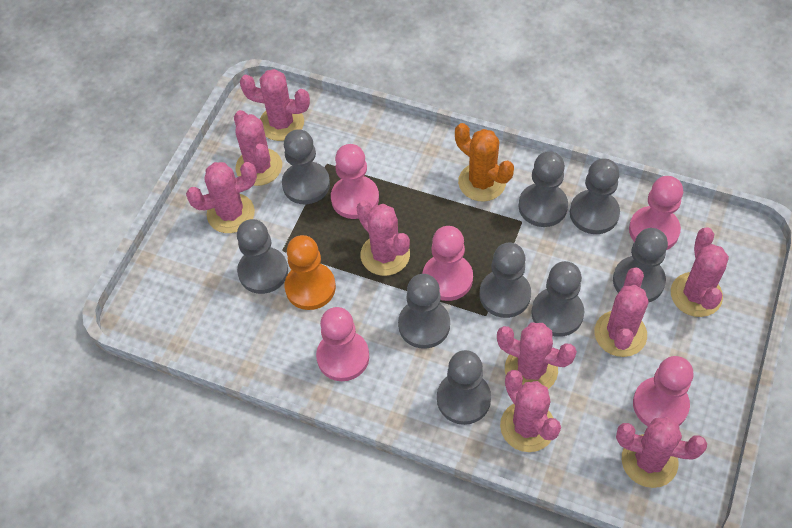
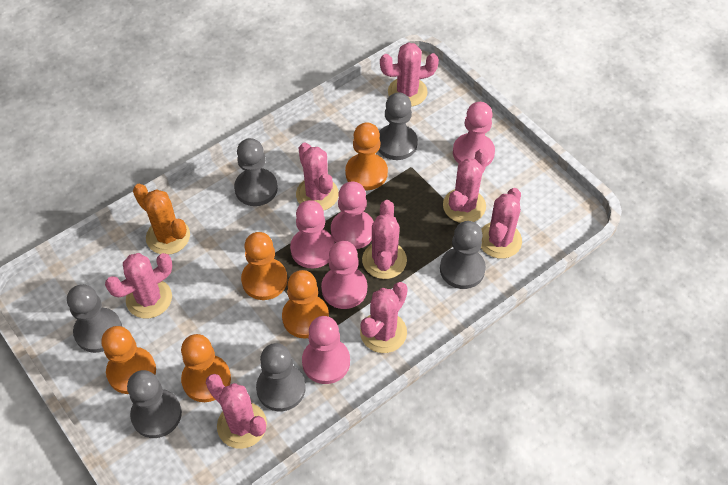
grey pawn: [237,219,288,294] [282,129,330,204] [398,274,450,349] [437,350,491,425] [480,243,531,318] [518,151,568,227] [531,261,584,337] [570,159,620,234] [613,228,668,303] = 9 -> [67,284,122,353] [127,370,182,438] [234,138,278,206] [256,343,306,411] [378,92,418,160] [440,221,486,289] = 6
orange pawn: [285,235,336,310] = 1 -> [101,326,156,394] [181,334,231,402] [241,232,287,300] [282,270,329,339] [345,122,388,190] = 5
pink cactus: [186,162,257,233] [234,110,282,186] [240,69,310,141] [357,201,410,276] [497,323,577,389] [500,370,561,452] [594,267,648,357] [616,417,707,488] [671,227,729,317] = 9 -> [105,253,172,318] [206,374,267,449] [296,142,339,211] [360,282,408,353] [362,200,407,279] [380,43,439,107] [443,149,489,223] [481,188,522,259] = 8

